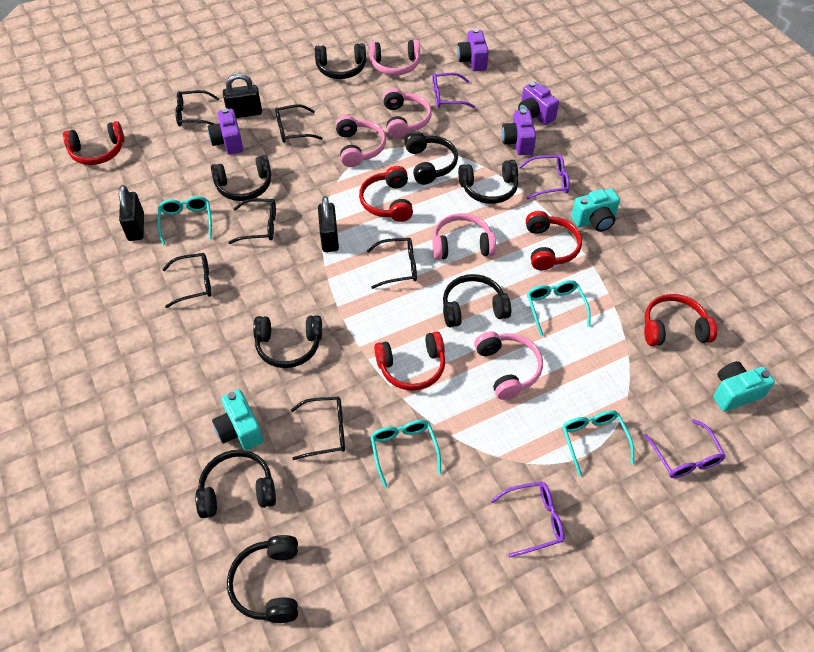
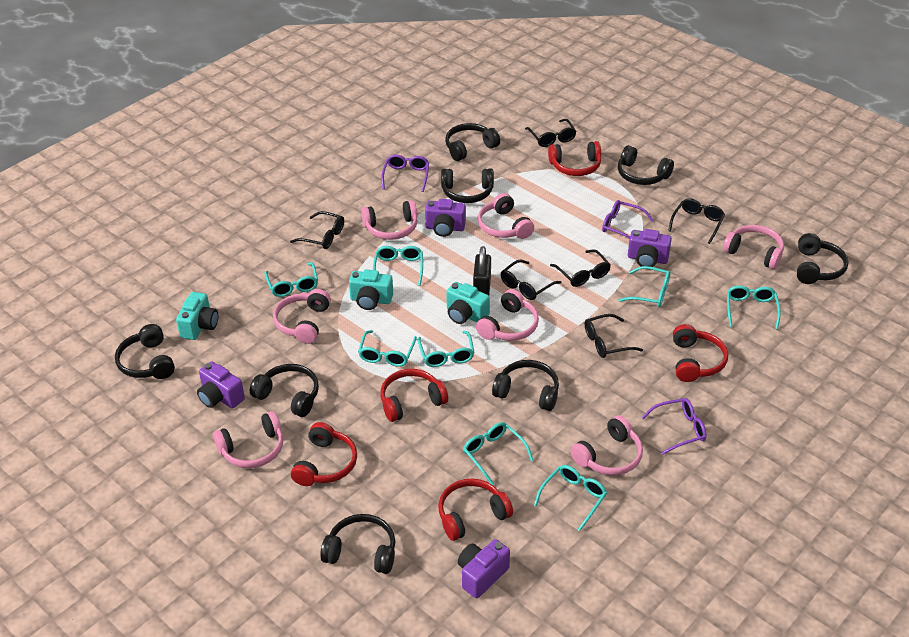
black padlock: [119,185,144,241] [223,74,262,118] [318,196,339,252] = 3 -> [473,246,491,295] = 1
pink headphones: [335,115,386,167] [369,40,420,75] [383,88,432,138] [433,213,496,260] [474,331,543,400] = 5 -> [213,411,283,468] [273,289,331,344] [361,200,417,240] [476,289,539,341] [478,193,534,239] [571,415,643,475] [723,225,784,269] = 7
purple glasses: [432,73,475,108] [491,481,565,558] [519,155,570,199] [644,419,725,478] = 4 -> [381,154,429,192] [602,200,654,239] [642,398,707,455] = 3
turquoise glasses: [157,196,212,245] [370,420,441,487] [527,280,591,336] [562,410,634,477] = 4 -> [264,262,318,297] [358,330,417,367] [373,246,423,286] [418,331,474,367] [463,422,534,485] [534,465,607,531] [619,266,670,307] [727,286,781,329] = 8

